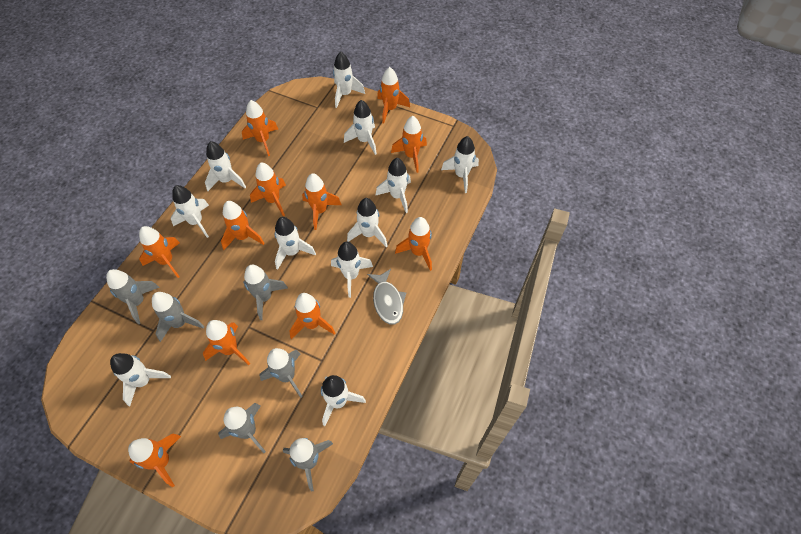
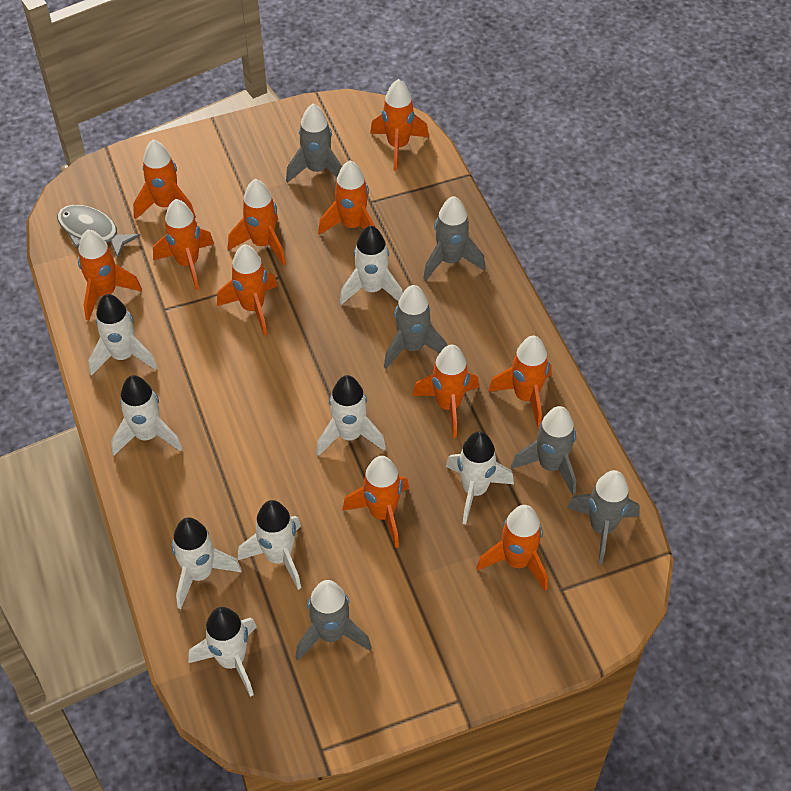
white rocket: [110,353,171,406] [171,185,209,238] [205,141,246,191] [275,217,316,270] [321,375,366,426] [331,242,373,298] [333,52,365,108] [344,100,377,155] [347,198,387,247] [375,158,411,213] [441,136,479,193] = 11 -> [88,294,157,376] [111,375,182,455] [172,517,242,609] [189,607,257,697] [238,500,301,590] [316,375,386,456] [340,225,403,305] [446,431,514,524] = 8

